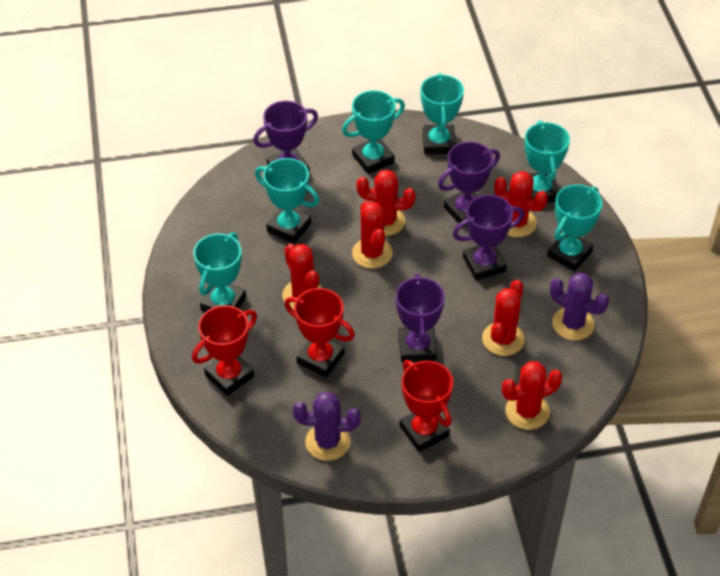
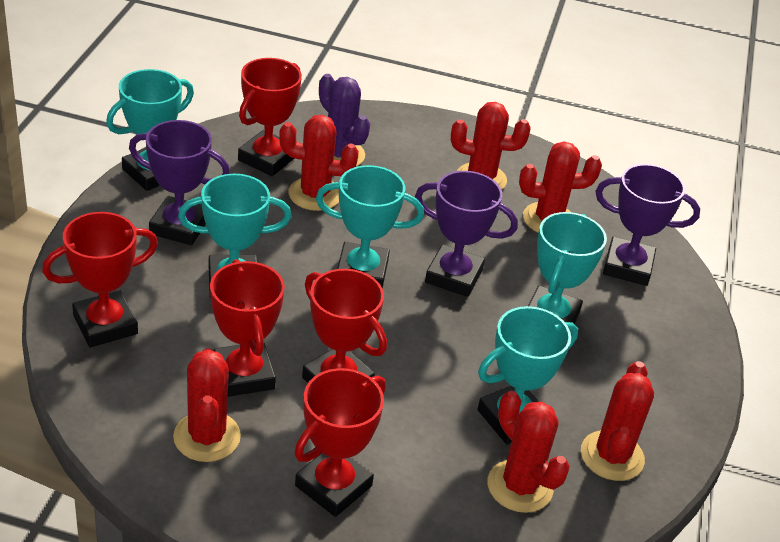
purple cactus: [293,391,361,461] [550,273,609,340] = 2 -> [319,74,370,167] = 1
purple trophy: [253,101,318,171] [396,274,445,362] [438,142,500,227] [453,195,524,280] = 4 -> [129,120,230,245] [415,171,518,297] [595,164,700,286] = 3
red trophy: [192,305,257,396] [284,288,355,378] [399,360,453,452] = 3 -> [42,212,158,347] [210,259,285,397] [238,58,302,176] [294,368,386,517] [302,269,387,383] = 5
turquoise trophy: [193,232,246,312] [255,158,319,244] [342,90,405,174] [421,73,464,154] [525,120,570,203] [547,184,602,271] = 6 -> [106,69,194,191] [178,174,291,299] [316,165,424,288] [478,306,578,445] [528,212,607,332] = 5

